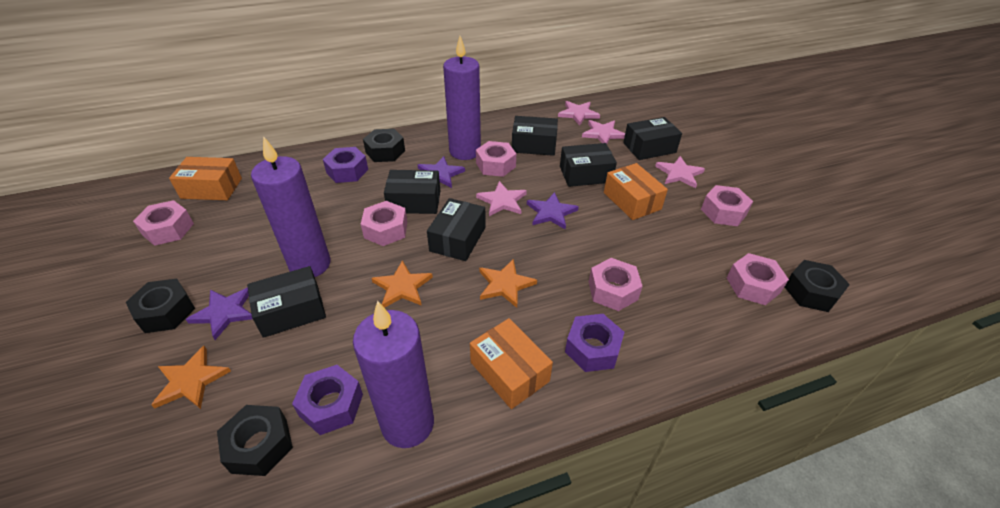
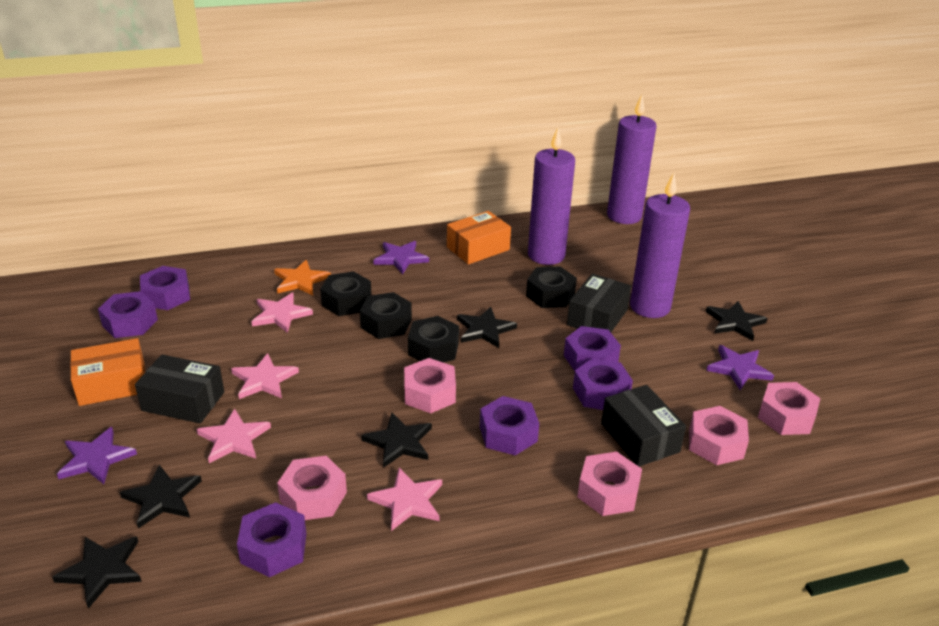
black box: [247,266,326,338] [384,170,440,214] [427,198,486,261] [512,116,558,156] [560,143,617,187] [623,117,682,160] = 6 -> [135,354,224,423] [567,273,631,332] [601,385,686,467] = 3
black star: none = 0 -> [52,536,142,609] [120,465,202,529] [361,413,432,468] [457,307,517,348] [706,301,768,341] = 5
orange box: [169,157,242,200] [470,318,553,409] [604,163,668,220] = 3 -> [70,338,145,406] [447,211,511,264] = 2
orange star: [151,346,231,409] [371,260,433,308] [479,259,537,308] = 3 -> [274,260,331,295] = 1
pink nut: [133,200,194,246] [361,201,407,246] [476,141,516,177] [589,258,643,311] [701,185,753,226] [727,253,789,305] = 6 -> [277,456,347,520] [404,358,456,413] [577,452,642,516] [689,406,749,465] [758,382,820,435] = 5
purple nut: [292,365,363,435] [323,147,368,183] [565,314,624,372] = 3 -> [98,291,158,338] [140,266,190,310] [237,502,306,577] [480,396,539,456] [564,326,621,371] [573,358,633,410] = 6

